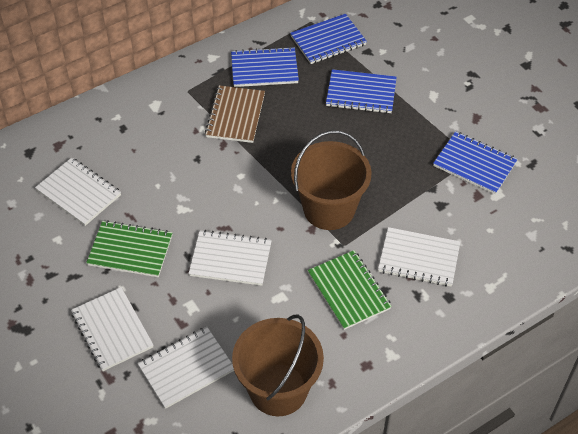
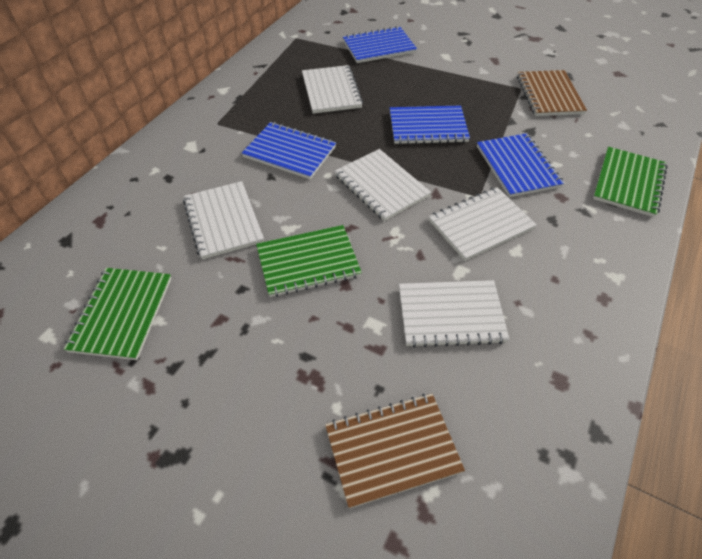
brown bucket: [232,314,324,416] [291,130,372,230] = 2 -> none = 0
brown notebook: [205,85,265,143] = 1 -> [325,394,465,509] [517,70,587,116] = 2
green notebook: [86,220,172,277] [308,250,392,330] = 2 -> [64,268,172,360] [256,225,362,297] [593,147,668,217] = 3

